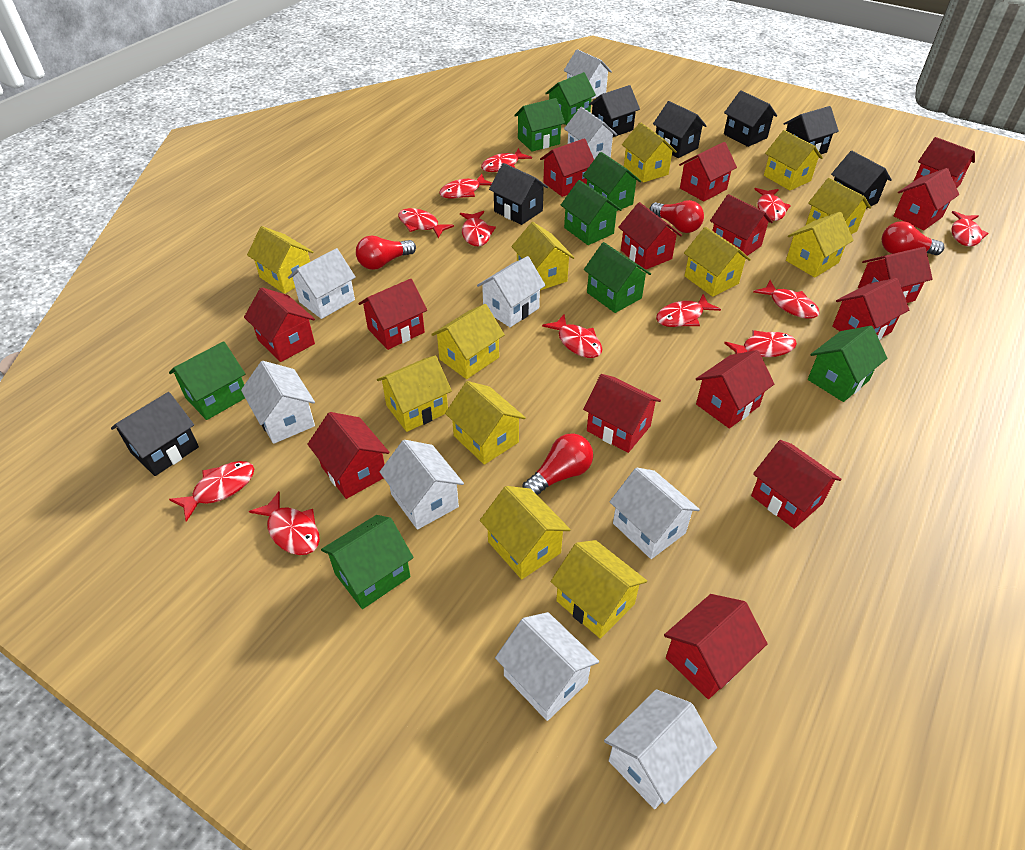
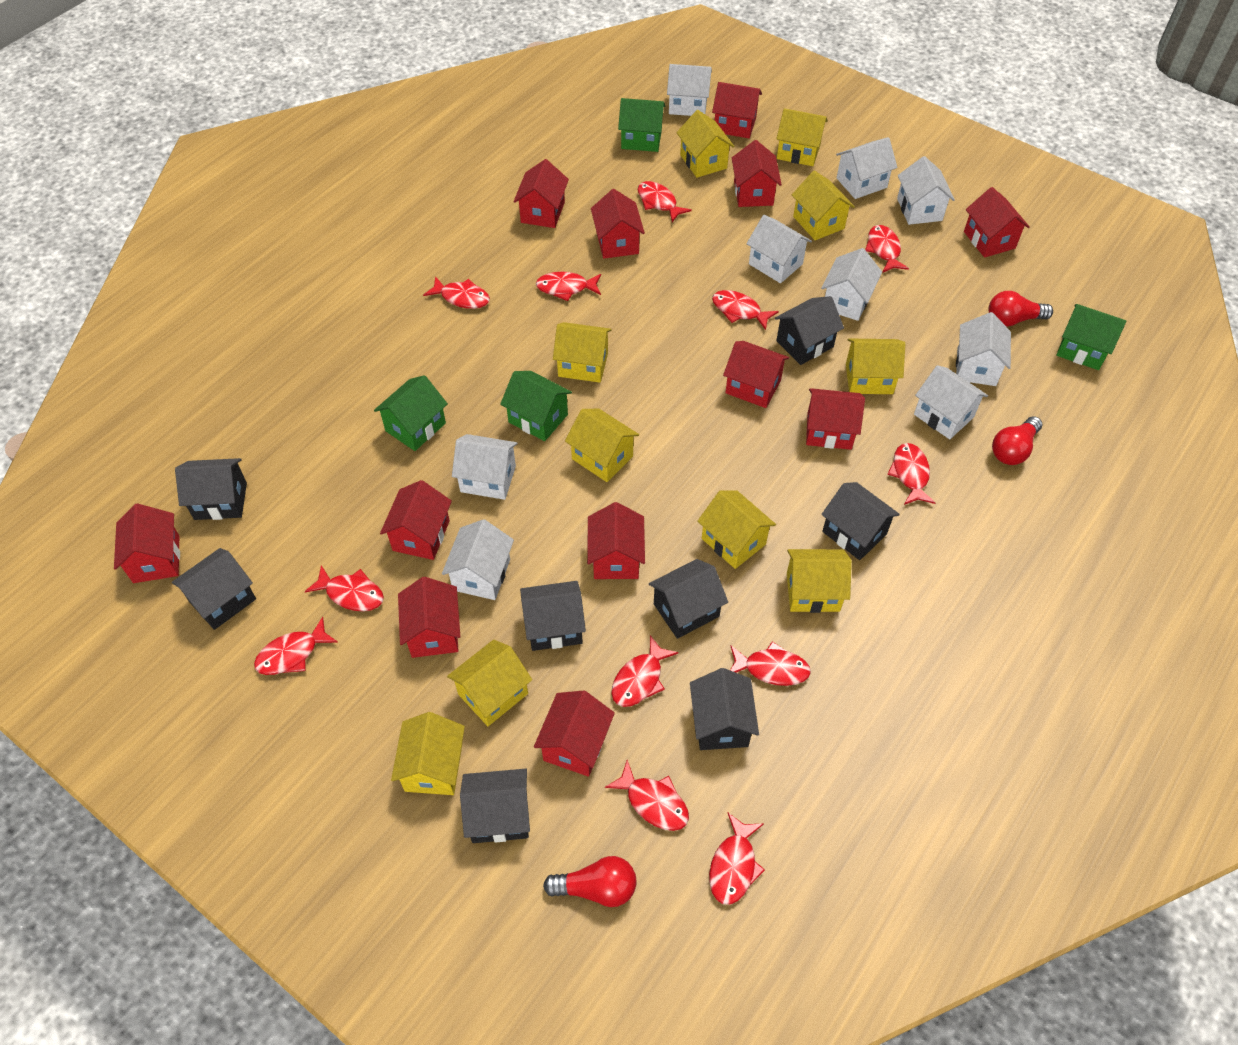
black house: [111,392,199,476] [489,163,548,225] [589,85,640,137] [653,101,707,158] [724,90,777,147] [783,106,839,154] [831,150,892,209] = 7 -> [172,548,256,630] [175,458,247,520] [460,769,530,843] [520,581,586,651] [649,559,728,639] [690,668,759,750] [775,296,844,365] [821,482,900,560] = 8
green house: [169,341,245,420] [321,515,414,609] [514,98,565,152] [545,72,596,125] [561,180,622,245] [583,152,641,211] [584,242,651,313] [808,326,887,402] = 8 -> [374,375,448,451] [500,371,572,441] [618,98,665,152] [1056,304,1126,370] = 4
red house: [244,287,315,362] [307,412,389,499] [358,279,427,350] [540,138,594,197] [583,374,661,453] [618,202,682,270] [664,594,767,699] [679,142,737,202] [696,350,774,429] [710,194,773,256] [751,440,841,529] [832,278,909,340] [858,247,933,303] [894,168,959,230] [913,137,975,188] = 15 -> [114,503,180,583] [380,480,452,560] [398,577,460,658] [514,159,569,228] [534,690,615,777] [587,502,645,579] [591,189,645,259] [712,82,762,138] [723,341,789,408] [732,140,782,207] [806,388,865,450] [964,187,1030,258] = 12
red light bulb: [356,236,416,270] [522,434,593,495] [649,200,704,233] [882,221,944,255] = 4 -> [543,856,636,907] [988,291,1053,327] [992,416,1042,465] = 3
yellow house: [247,226,313,294] [377,356,452,432] [431,304,505,379] [445,381,526,465] [480,486,571,579] [511,222,574,290] [551,540,647,639] [622,122,677,183] [684,227,751,297] [764,130,823,191] [786,212,854,278] [806,178,871,234] = 12 -> [391,712,465,795] [447,640,532,726] [553,322,611,383] [565,409,639,482] [676,110,735,178] [698,490,776,569] [776,108,828,166] [787,549,852,613] [792,171,855,240] [846,339,905,394] = 10

